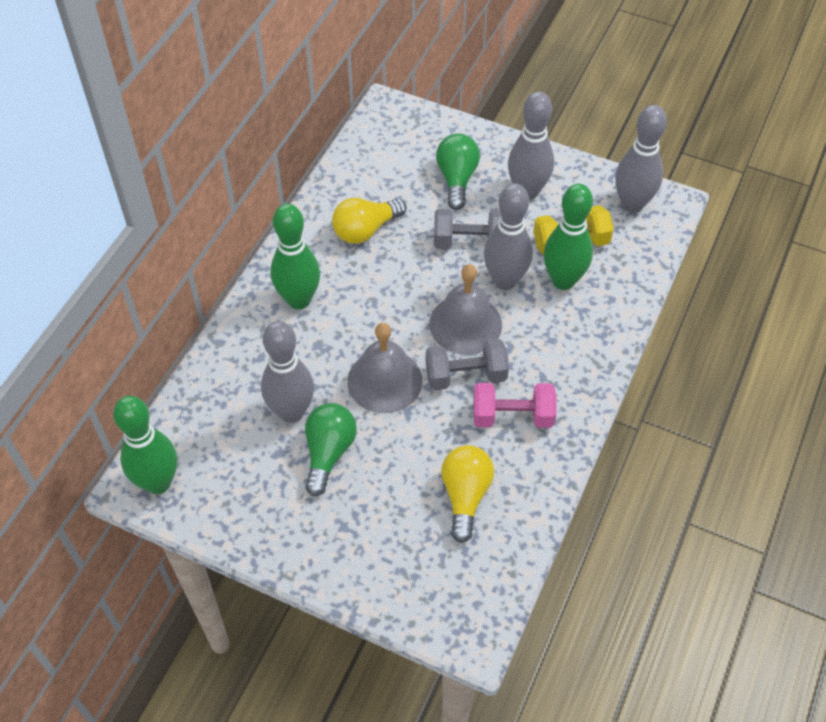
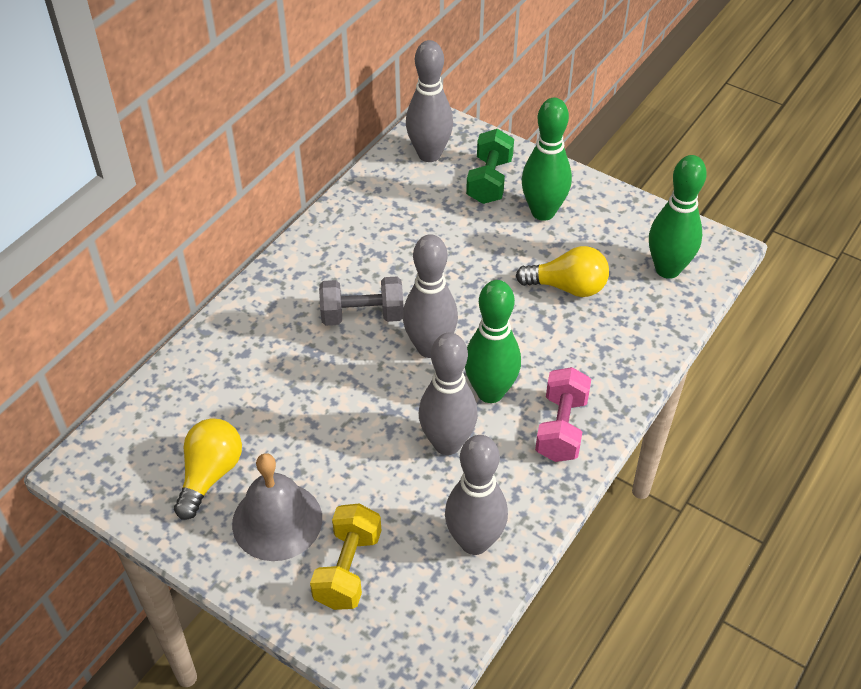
green dumbbell: none = 0 -> [466,129,514,204] = 1
green light bulb: [305,403,357,496] [436,133,480,210] = 2 -> none = 0
grey bell: [347,323,423,413] [429,264,502,355] = 2 -> [232,453,322,561] = 1
grey dumbbell: [426,339,509,390] [434,209,501,249] = 2 -> [319,277,404,325] = 1

